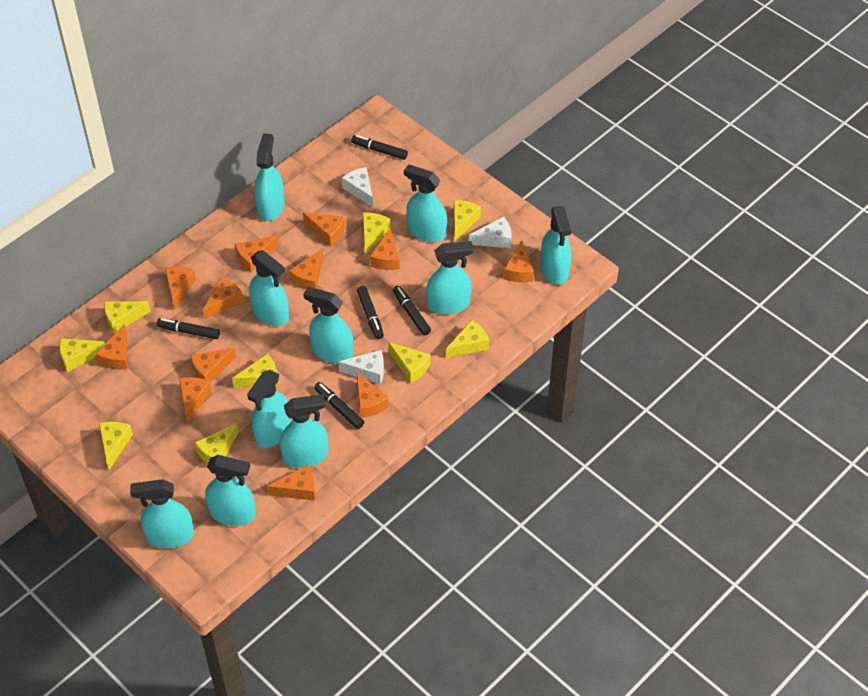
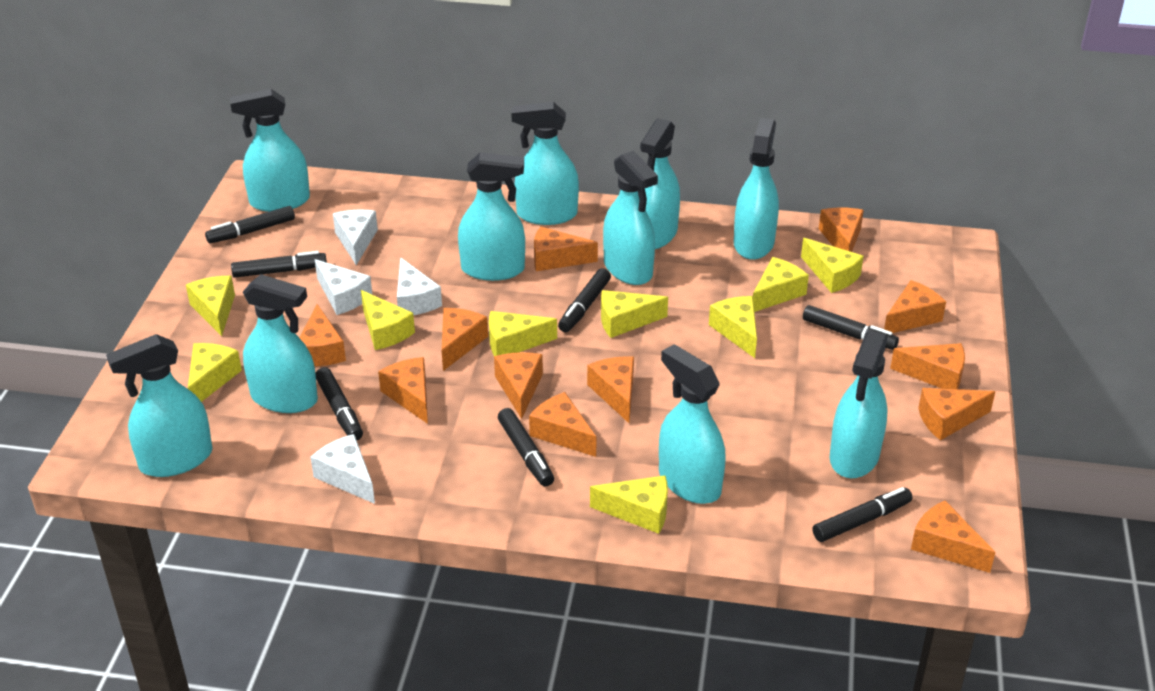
black marker: [157,318,220,339] [314,382,364,429] [351,135,408,160] [357,286,384,339] [393,286,431,335] = 5 -> [205,206,295,243] [231,251,327,278] [315,367,363,440] [498,408,554,487] [558,268,611,332] [803,305,899,350] [813,487,912,542] = 7
white cheese: [338,350,384,385] [342,167,373,207] [469,217,512,248] = 3 -> [310,434,375,504] [315,259,372,315] [333,210,378,265] [397,257,442,315] = 4

